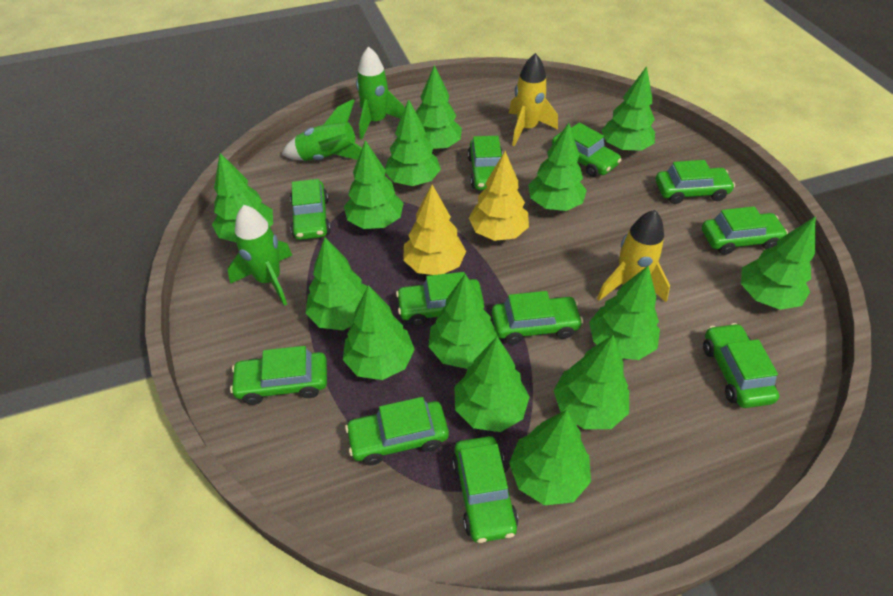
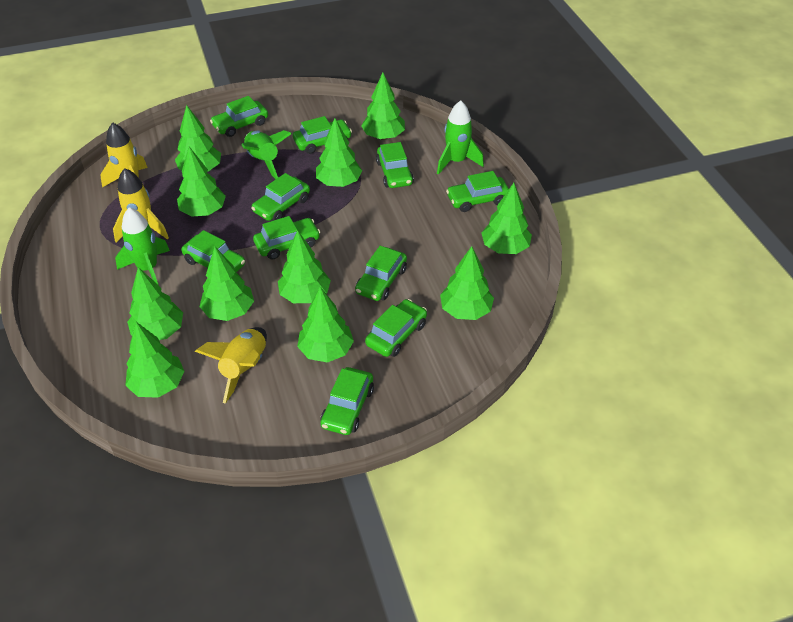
green car: [230,346,327,405] [290,179,331,240] [345,397,449,465] [396,272,484,326] [452,436,518,543] [467,136,503,190] [492,291,583,344] [552,122,621,177] [656,160,735,204] [702,206,788,255] [703,323,779,408] = 11 -> [181,230,245,272] [210,96,268,137] [251,173,310,221] [253,216,320,260] [293,116,352,154] [321,367,374,435] [355,246,407,301] [365,299,427,357] [376,142,414,188] [446,171,509,212] = 10
green tree: [212,153,273,243] [306,237,367,330] [343,285,415,380] [344,140,404,229] [385,99,441,186] [416,65,462,150] [428,274,497,369] [454,336,530,432] [509,410,591,505] [528,123,587,211] [554,335,629,429] [589,266,660,360] [601,66,655,151] [741,216,816,310] = 14 -> [125,322,185,398] [127,267,183,340] [175,105,221,172] [177,147,226,217] [199,247,254,321] [278,230,331,303] [297,287,354,363] [316,118,362,187] [361,73,405,140] [440,246,494,320] [481,183,532,254] = 11
yellow rocket: [509,53,558,146] [597,210,670,302] = 2 -> [100,122,148,187] [113,168,169,242] [195,327,267,404] = 3
yellow tree: [403,185,466,275] [469,151,529,241] = 2 -> none = 0

